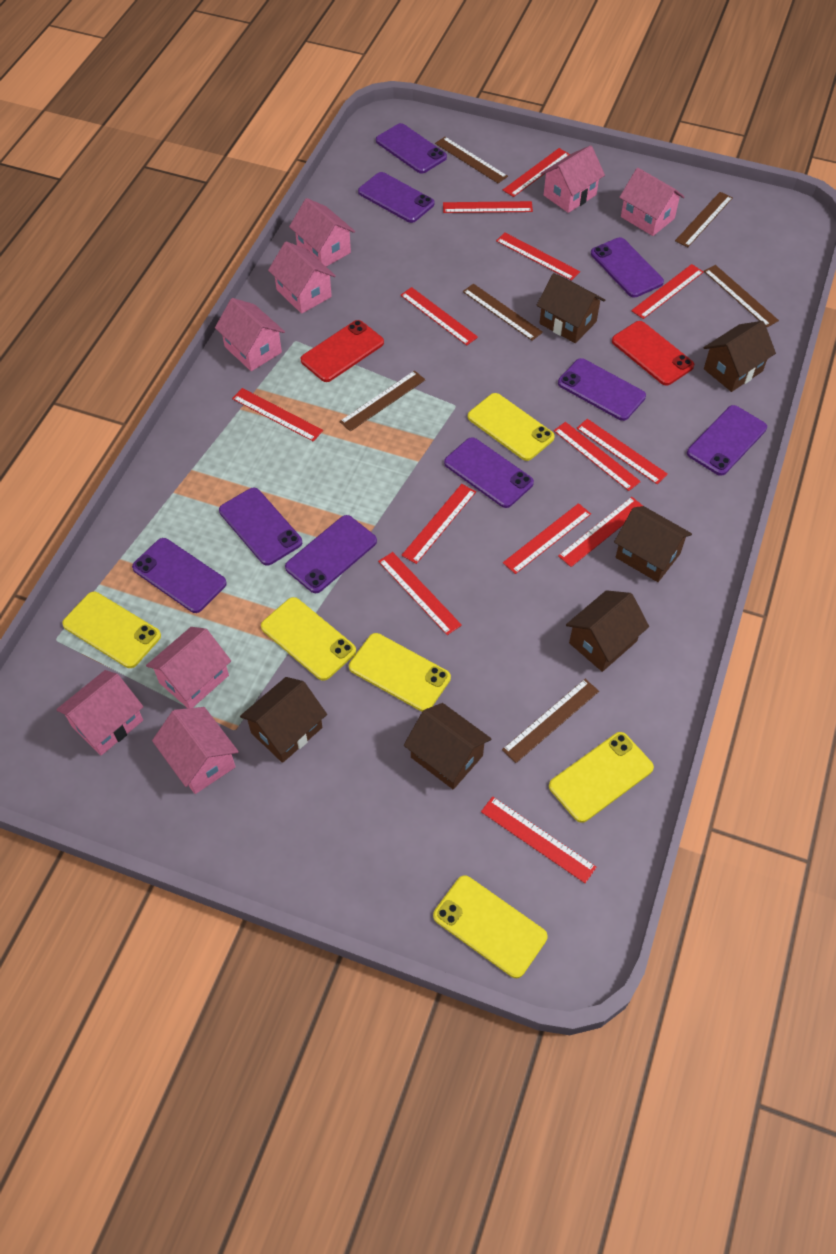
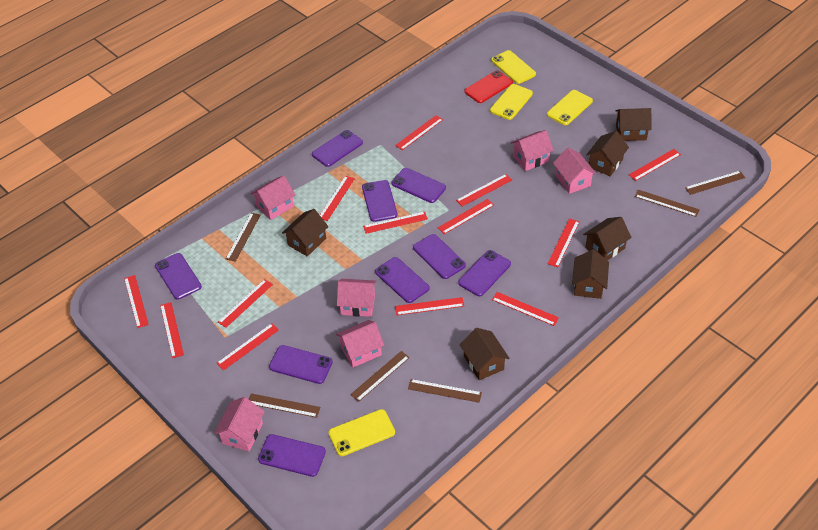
pink house: [56,670,143,755] [146,627,231,708] [152,707,239,794] [215,298,285,371] [268,241,336,314] [289,198,355,267] [541,145,605,213] [619,168,685,236] = 8 -> [214,397,265,451] [251,176,295,220] [336,320,384,368] [337,279,377,317] [510,130,554,171] [553,147,596,194] = 6
red phone: [300,320,384,382] [612,321,694,386] = 2 -> [464,70,513,103] = 1
yellow phone: [62,592,161,668] [261,597,356,681] [349,633,451,711] [433,875,547,978] [468,393,555,461] [549,732,654,823] = 6 -> [329,409,395,456] [490,84,533,120] [491,50,536,84] [547,90,593,125] = 4

